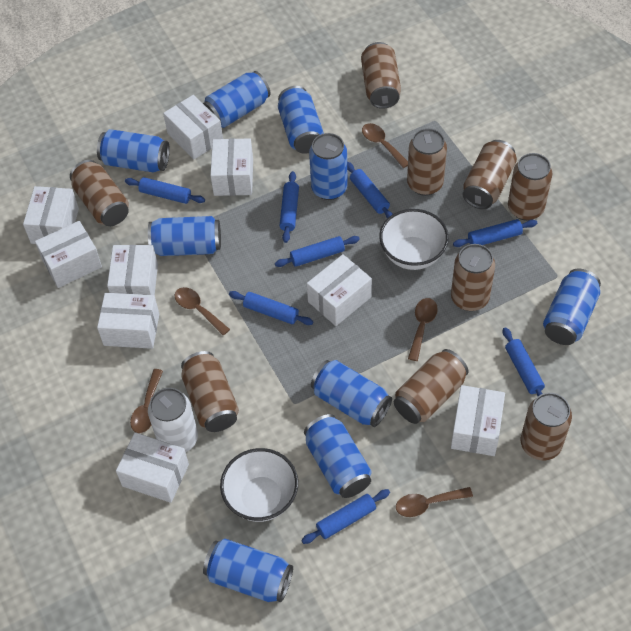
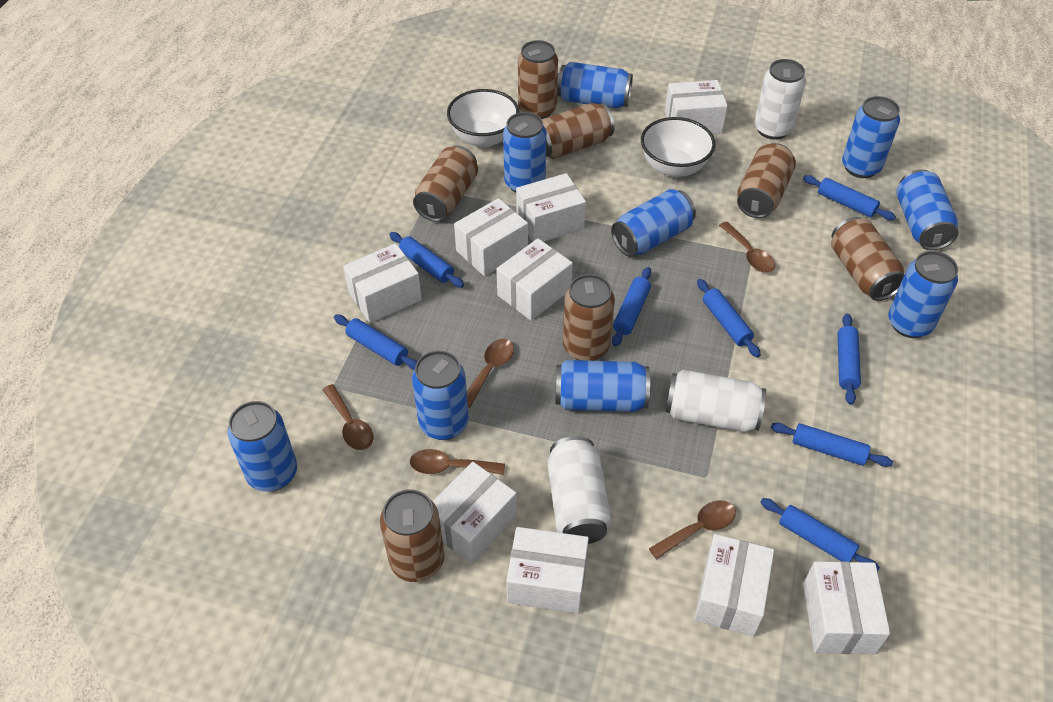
brown can: [70,160,129,226] [181,351,239,432] [361,42,401,109] [394,349,469,424] [407,128,447,196] [451,244,495,311] [463,140,517,209] [508,153,552,221] [520,393,572,460] = 9 -> [380,489,444,582] [413,146,478,222] [518,40,558,119] [542,103,614,159] [563,274,615,361] [737,143,796,218] [831,217,904,301] = 7
white can: [148,388,198,452] = 1 -> [548,436,611,544] [666,370,766,432] [754,59,806,140] = 3

